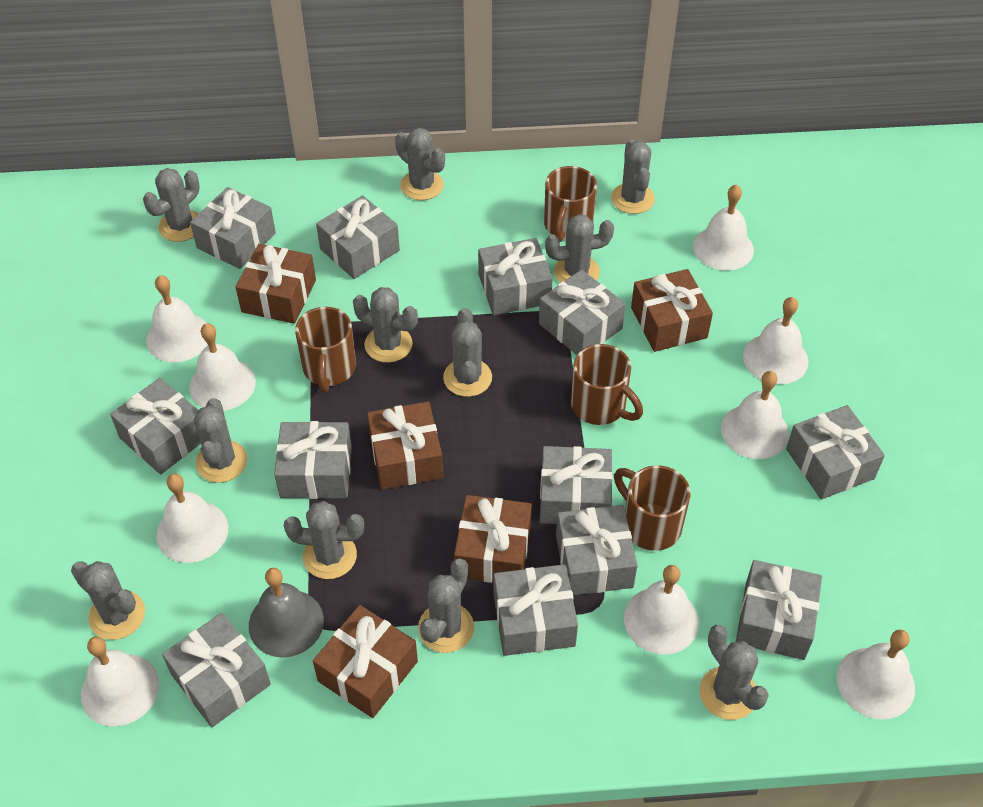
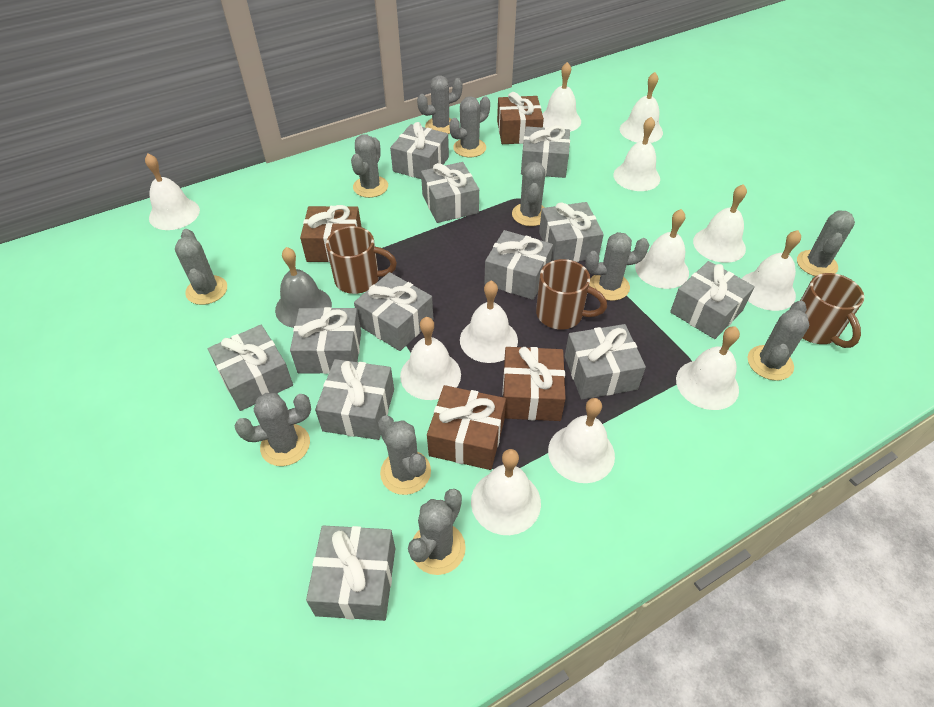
brown gift: [236,244,316,324] [313,605,418,718] [367,402,443,490] [454,495,532,583] [631,269,713,352] = 5 -> [300,205,361,262] [427,385,506,470] [497,92,544,144] [502,347,566,421] = 4
brown mug: [295,307,356,393] [544,166,597,242] [571,344,643,425] [614,465,691,551] = 4 -> [326,226,397,294] [536,259,607,330] [800,273,864,348] = 3
white bell: [81,636,159,726] [146,275,208,363] [156,474,228,563] [189,323,256,411] [624,565,699,655] [693,184,754,271] [721,371,789,459] [743,297,808,384] [837,629,915,720] = 9 -> [145,154,200,230] [400,317,461,400] [460,281,518,363] [471,449,541,535] [542,62,581,132] [548,398,615,483] [613,117,660,191] [620,72,663,143] [635,209,689,289] [676,326,740,410] [693,184,747,263] [742,230,801,311] = 12

